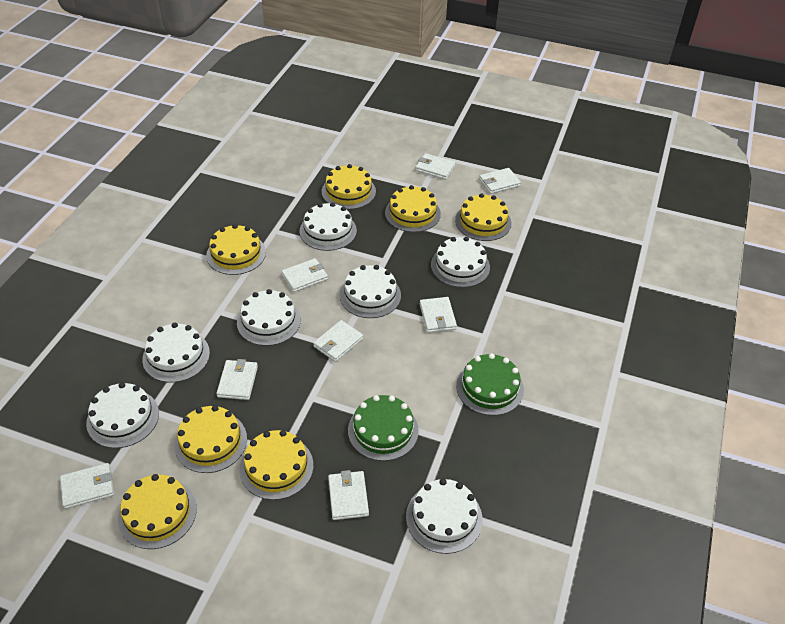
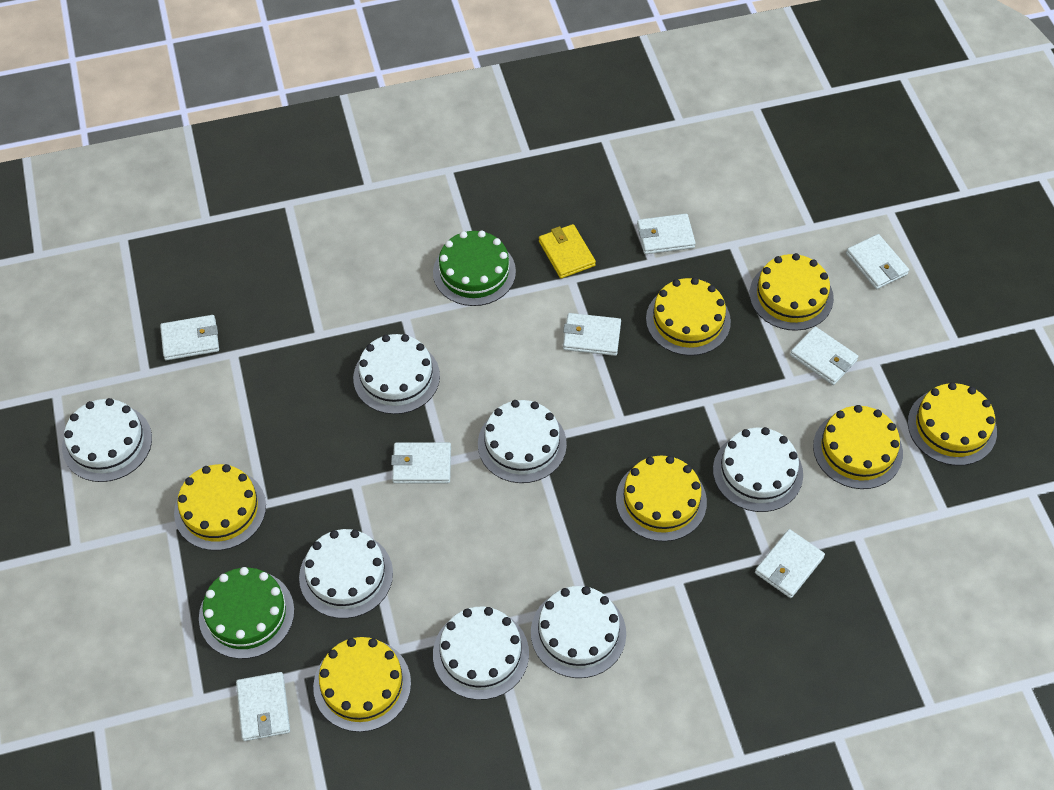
yellow wallet: none = 0 -> [539,224,596,278] = 1

